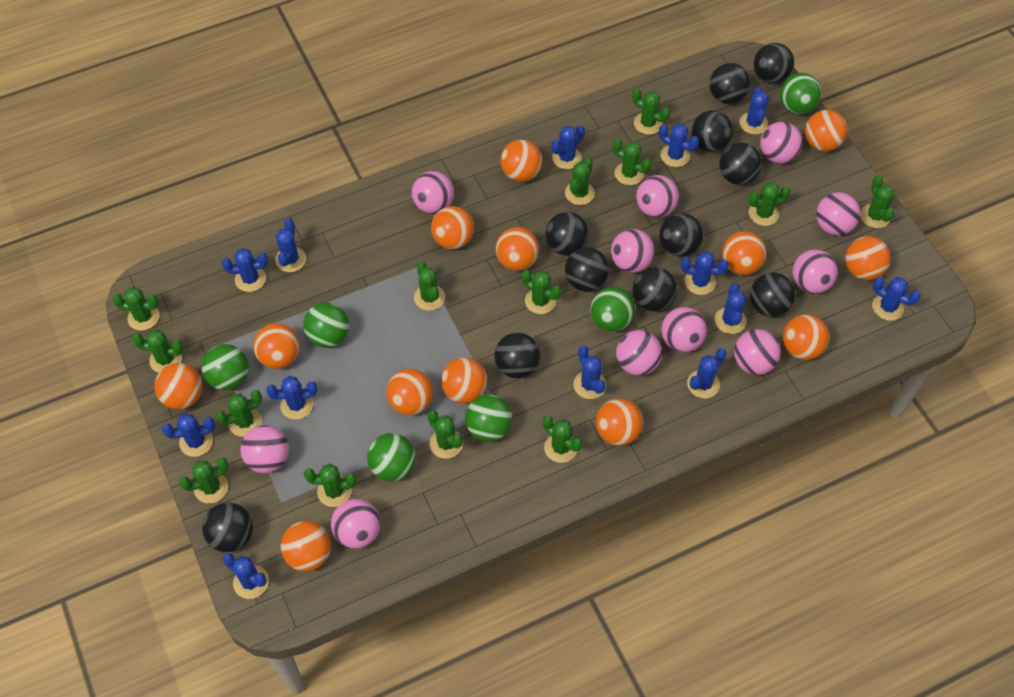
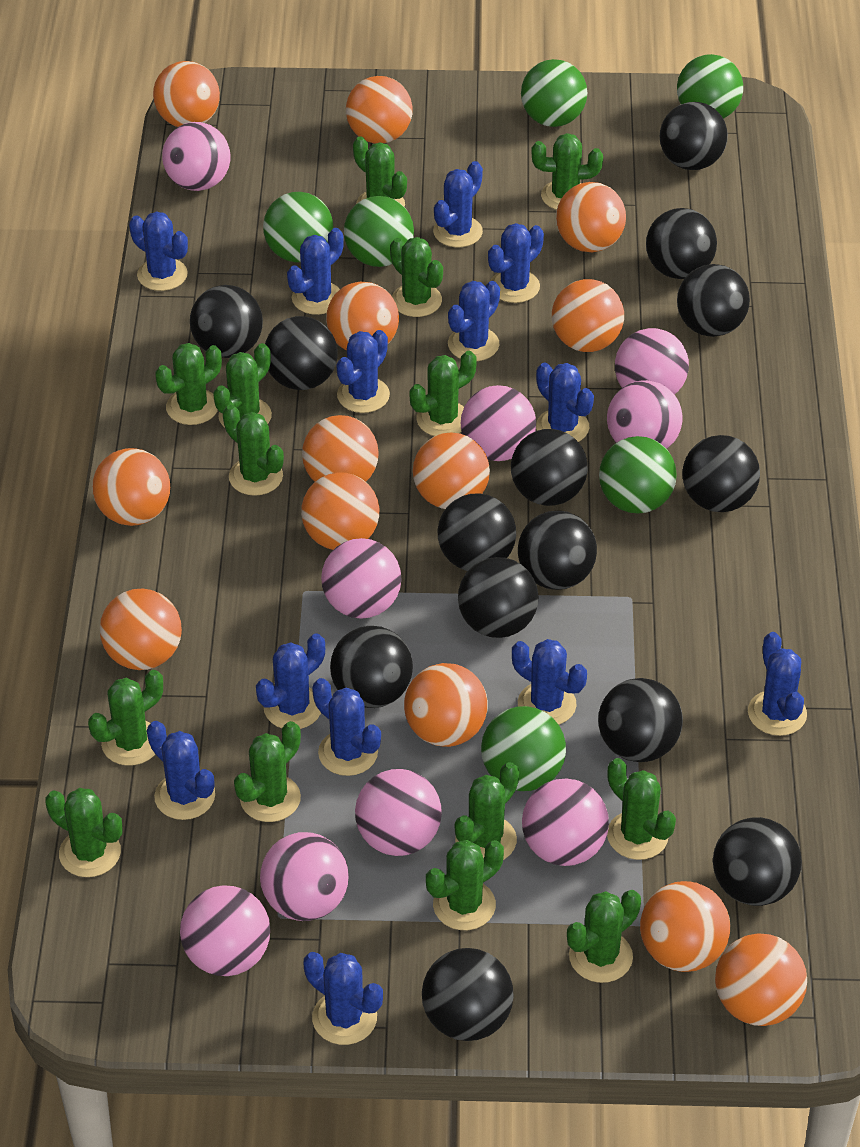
black ball: [202,503,253,552] [494,333,540,378] [546,212,589,255] [565,247,609,292] [633,267,677,312] [659,213,703,257] [691,110,733,152] [709,63,750,104] [719,143,762,185] [750,273,795,317] [754,43,794,84] = 11 -> [190,285,263,358] [265,316,338,390] [330,626,413,708] [422,948,514,1041] [438,493,516,571] [458,557,539,638] [511,429,588,506] [518,511,597,590] [598,678,683,762] [646,208,717,279] [660,102,728,170] [677,264,750,337] [682,435,760,512] [713,817,802,906] = 14
pink ball: [240,425,289,473] [331,499,381,549] [412,171,454,214] [611,229,655,273] [616,330,662,376] [636,175,679,218] [661,307,707,352] [734,329,781,375] [760,122,803,164] [792,250,838,294] [816,192,861,235] = 11 -> [162,122,231,191] [180,885,270,976] [260,832,349,921] [321,538,402,619] [355,769,442,856] [460,385,536,461] [522,779,609,866] [607,380,682,449] [615,328,689,394] = 9

